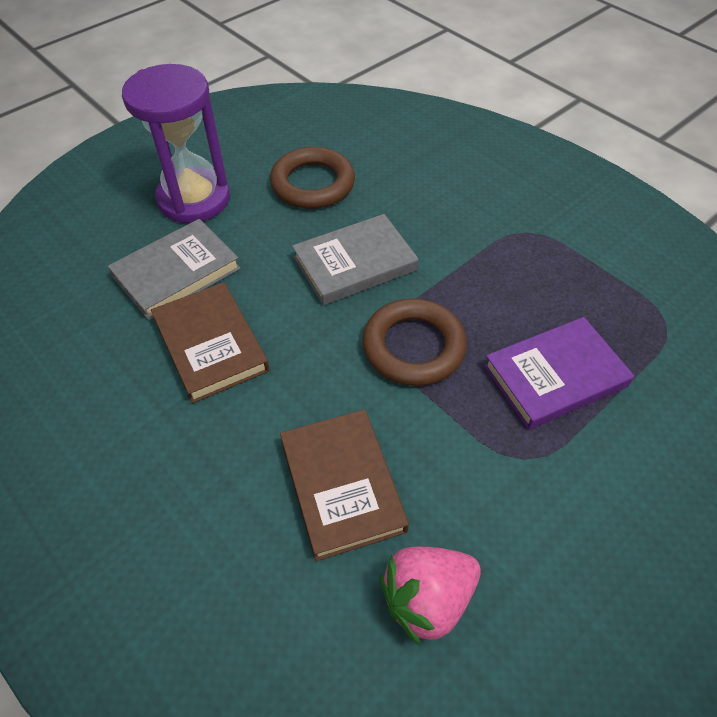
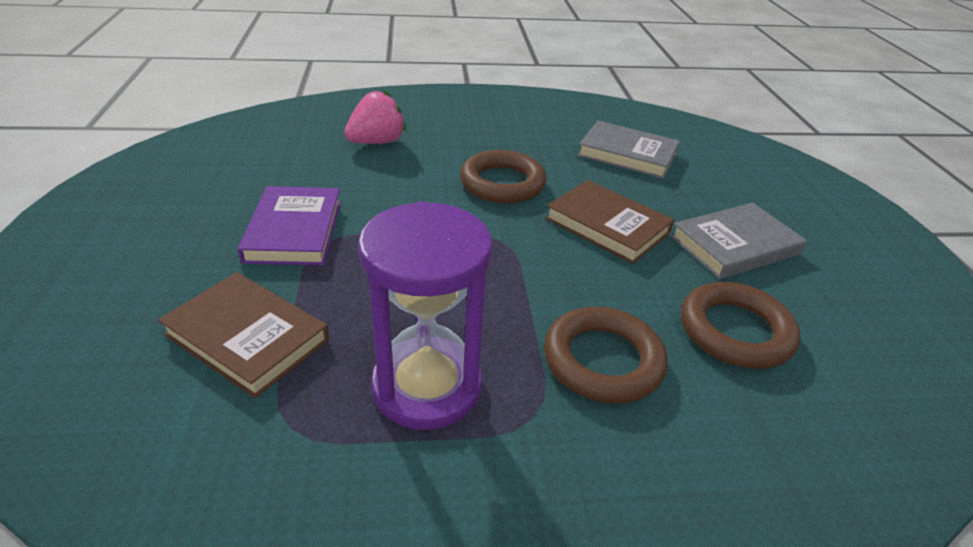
brown ring: [270,147,355,209] [362,298,467,386] = 2 -> [460,150,546,203] [544,306,667,404] [681,282,800,369] = 3

